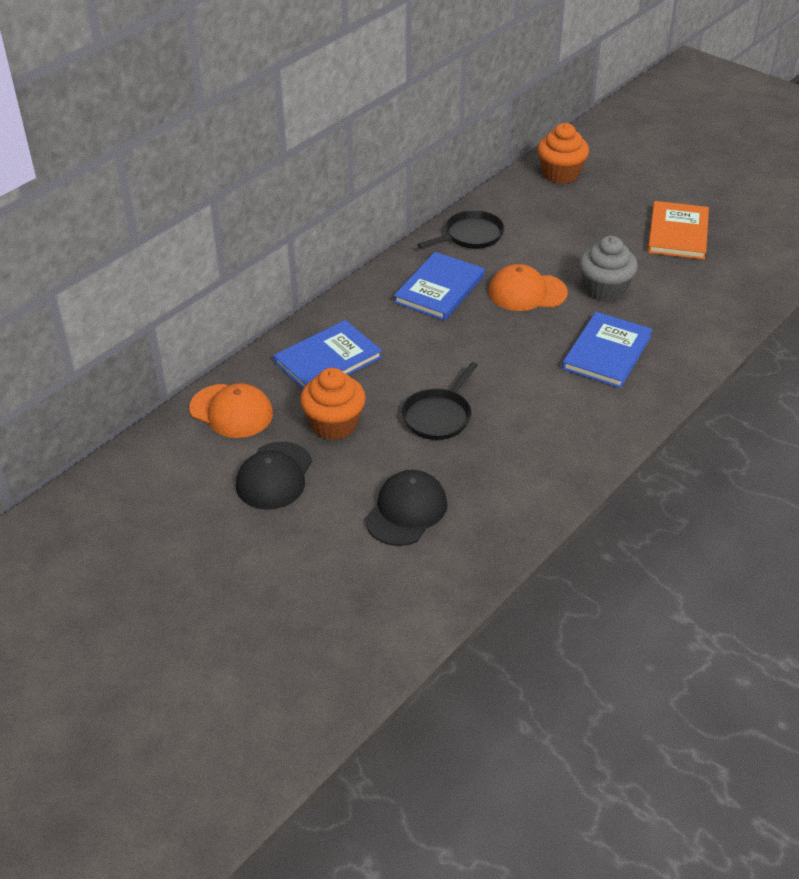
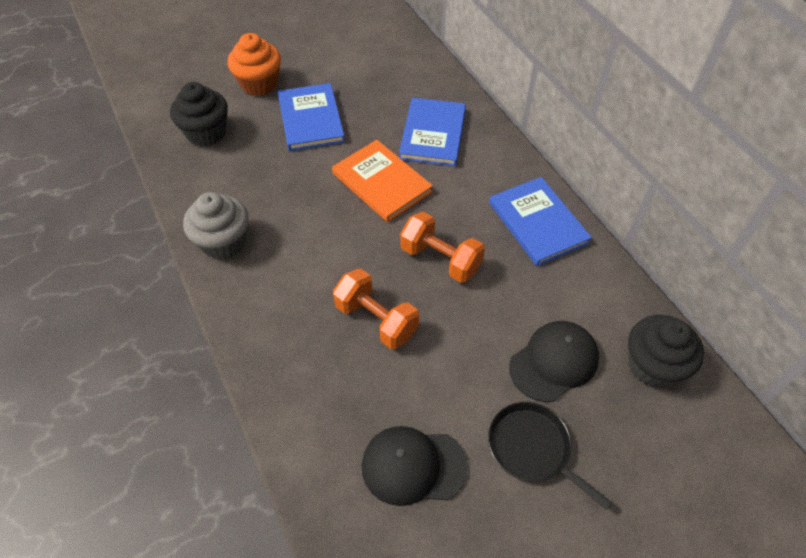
black cupcake: none = 0 -> [170,82,228,147] [628,315,704,388] = 2
black pan: [402,362,478,440] [417,210,504,249] = 2 -> [488,402,612,510] = 1
orange cap: [189,383,273,438] [488,264,568,311] = 2 -> none = 0
orange cupcake: [300,368,366,440] [537,123,589,184] = 2 -> [227,33,281,96] = 1
orange dumbbell: none = 0 -> [333,269,419,349] [400,212,485,283] = 2

